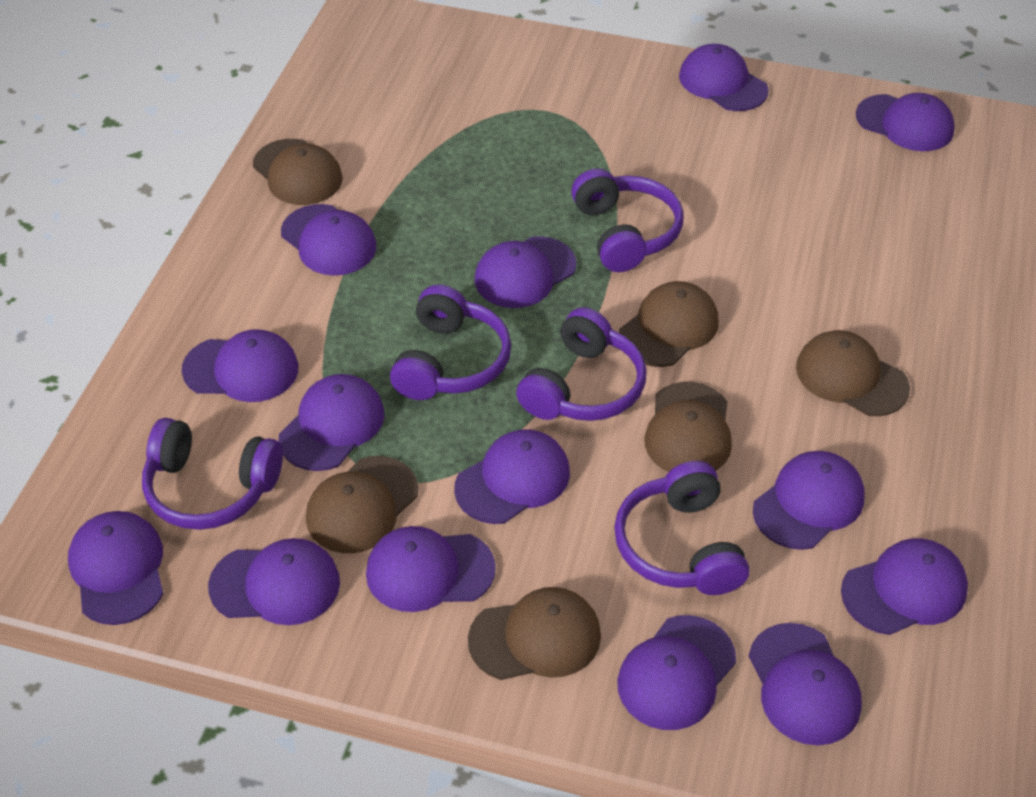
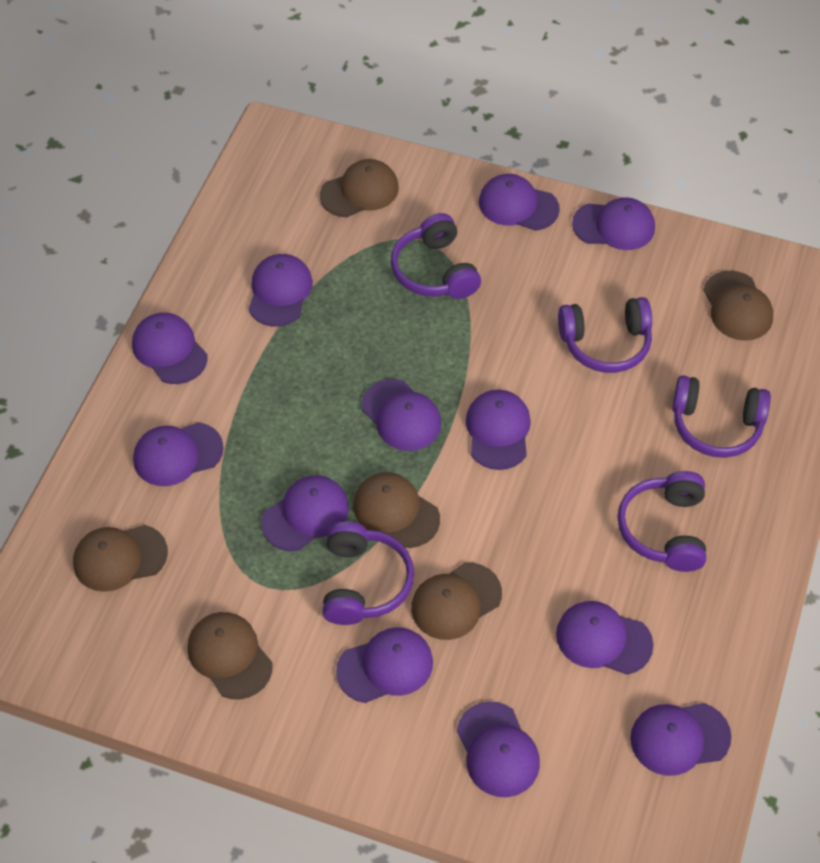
purple cap: [68,511,164,625] [182,329,298,402] [208,538,340,625] [279,374,384,471] [281,204,376,275] [366,526,496,612] [454,429,570,524] [475,236,576,308] [617,615,736,730] [679,44,769,111] [749,623,862,745] [753,451,865,550] [841,538,968,635] [856,93,954,151] = 14 -> [132,313,208,384] [133,422,224,486] [248,254,313,327] [261,475,349,551] [336,627,433,703] [362,379,441,451] [457,702,540,797] [466,390,531,470] [479,174,560,231] [556,601,653,675] [572,197,655,250] [630,703,732,776] = 12

